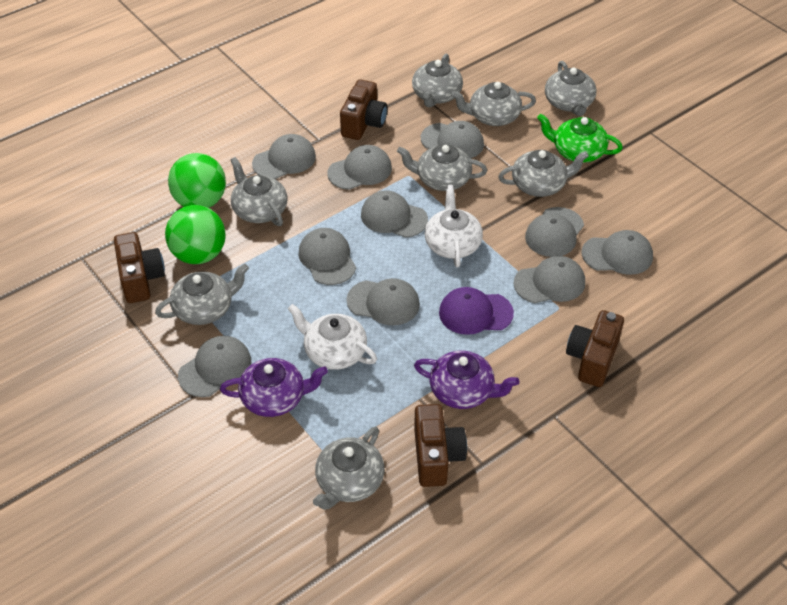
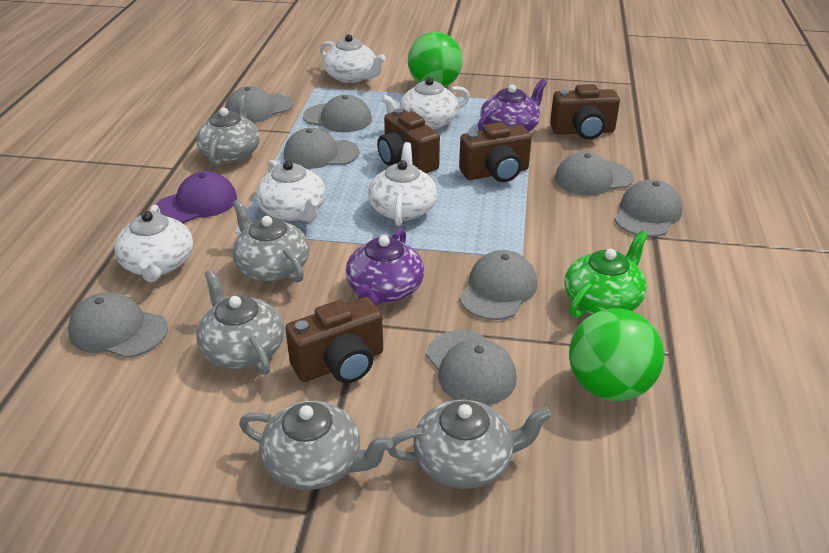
grey cap: [178,336,251,397] [252,134,316,179] [299,228,356,285] [327,145,392,190] [346,278,420,326] [361,190,428,238] [421,121,484,159] [514,256,585,303] [525,207,584,257] [582,230,653,275] = 10 -> [68,292,168,358] [225,86,293,123] [284,128,360,169] [303,95,372,132] [426,330,517,405] [459,250,537,320] [555,152,634,196] [614,179,683,237] = 8
grey teapot: [155,264,249,325] [231,157,287,226] [313,426,385,510] [397,144,487,191] [412,54,463,108] [451,82,536,126] [498,150,589,197] [545,61,596,116] = 8 -> [196,94,260,166] [196,270,284,375] [232,199,309,283] [239,401,393,490] [387,400,552,489] = 5
white teapot: [288,304,377,370] [425,185,483,268] = 2 -> [114,205,193,282] [256,160,326,222] [320,34,386,83] [368,142,437,226] [381,77,470,130] = 5

